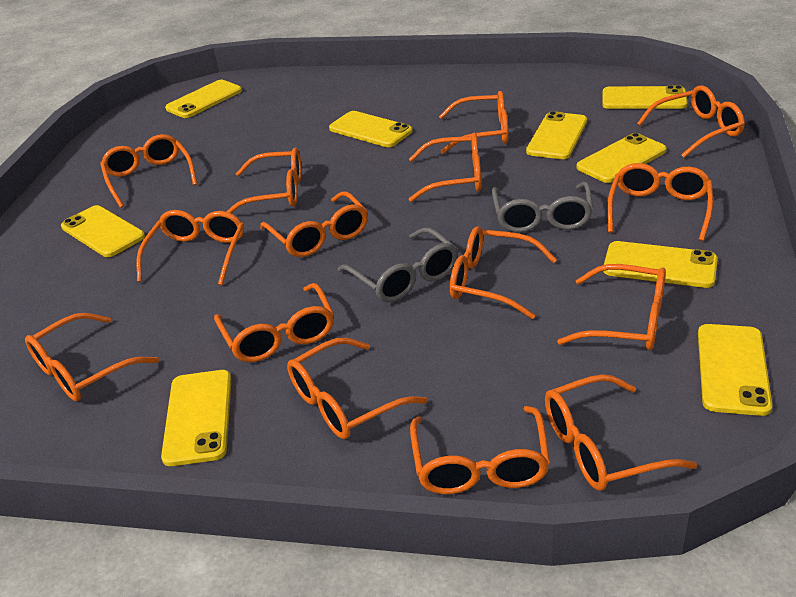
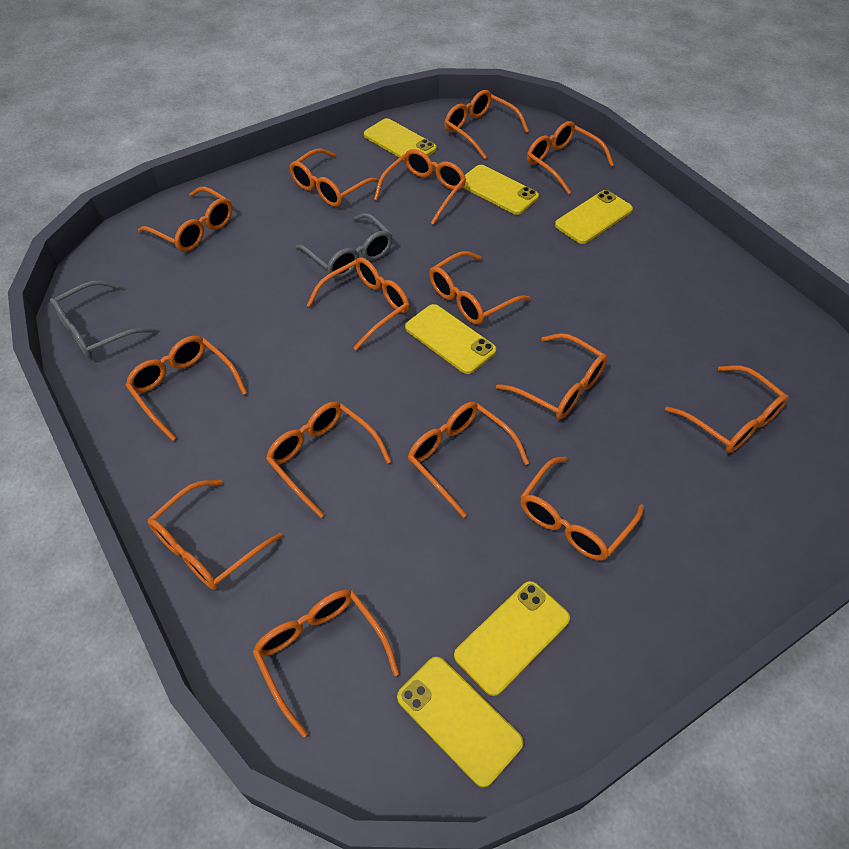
yellow phone: [61,205,145,257] [161,370,231,466] [165,80,242,118] [329,111,413,147] [526,111,587,159] [577,133,667,183] [603,85,688,109] [603,241,718,288] [698,324,772,416] = 9 -> [364,118,437,158] [397,657,523,788] [405,304,496,374] [454,581,570,696] [463,165,539,215] [555,190,633,244] = 6

